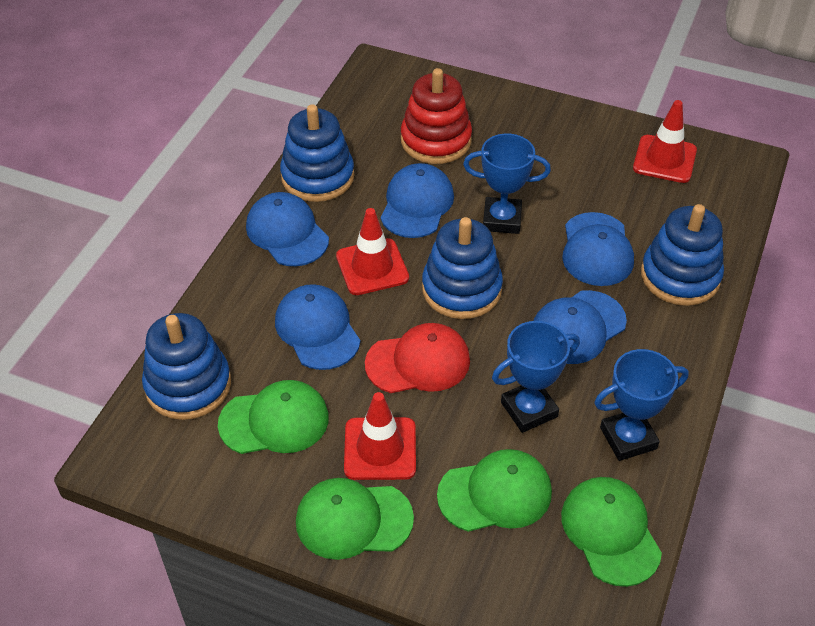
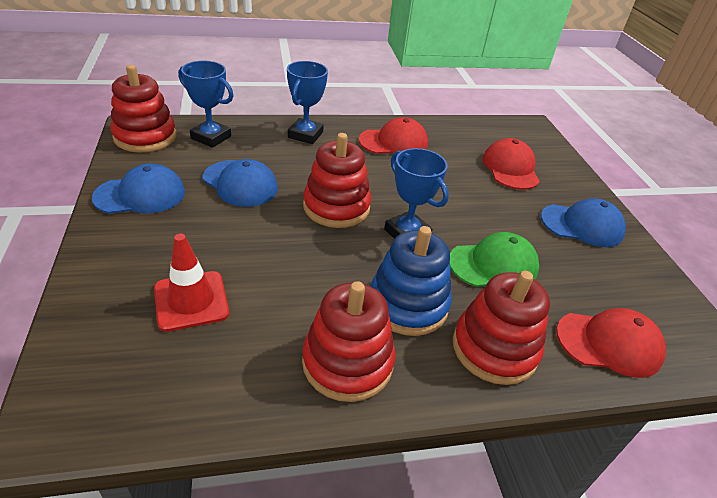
blue cap: [246,192,329,266] [275,284,360,370] [380,163,454,238] [533,290,627,364] [562,212,634,286] = 5 -> [92,163,185,214] [203,159,278,207] [541,198,626,247] = 3
blue stacking toy: [142,313,231,420] [280,104,354,202] [422,217,503,319] [641,204,724,306] = 4 -> [370,226,452,336] = 1
green cap: [218,380,329,454] [296,478,414,560] [437,449,552,532] [561,477,662,587] = 4 -> [449,232,539,287] = 1
red cap: [365,323,470,393] = 1 -> [359,117,428,154] [482,138,540,190] [556,308,666,378] = 3
red stacking toy: [401,68,472,164] = 1 -> [110,65,176,152] [302,281,396,402] [303,133,371,228] [453,271,550,385] = 4
red traffic cone: [336,208,409,295] [344,392,416,480] [633,100,697,183] = 3 -> [154,234,229,332] = 1

